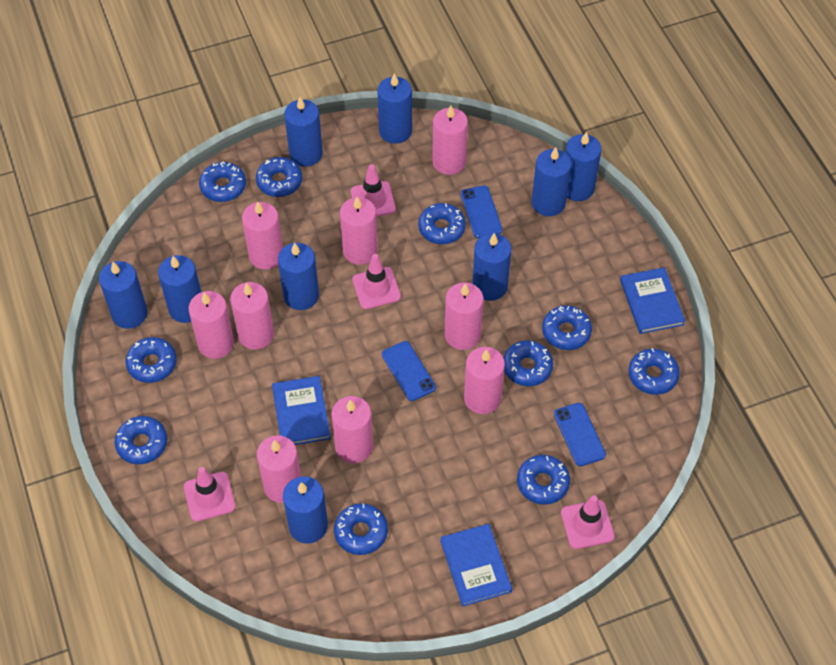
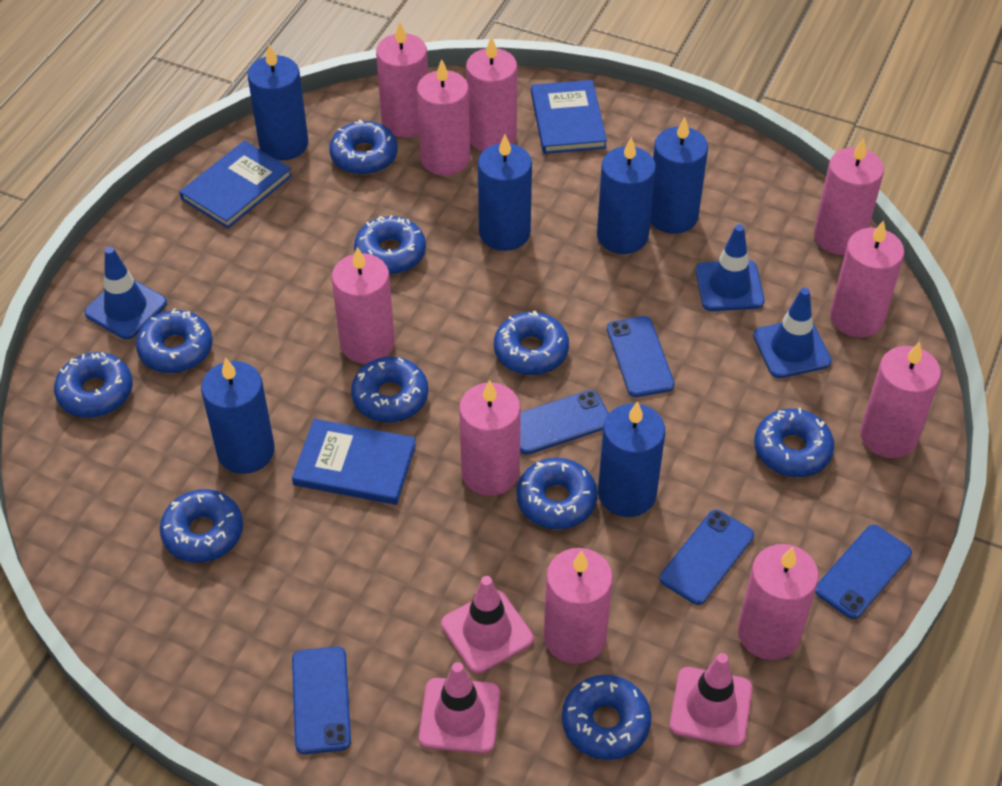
blue candle: [99,261,147,329] [158,255,201,323] [278,243,319,310] [283,476,328,543] [284,97,323,167] [377,73,412,144] [472,233,512,301] [532,147,572,216] [565,132,602,201] = 9 -> [201,358,275,474] [248,44,308,160] [478,134,532,251] [597,137,656,254] [598,401,665,517] [650,117,708,234] = 6
blue phone: [382,341,436,401] [460,185,502,238] [554,403,606,466] = 3 -> [292,646,351,754] [520,390,609,455] [607,316,674,397] [660,510,754,605] [815,525,912,619] = 5
blue traffic cone: none = 0 -> [84,247,167,339] [696,224,765,311] [753,288,832,378] = 3
pink candle: [188,291,234,359] [230,282,274,350] [242,201,283,270] [257,436,301,503] [332,396,373,463] [340,197,378,265] [432,105,468,175] [445,283,483,350] [464,347,505,414] = 9 -> [332,247,395,364] [376,22,428,138] [417,59,470,176] [459,380,521,496] [466,36,517,151] [544,548,613,664] [738,544,819,660] [814,138,884,255] [830,220,905,337] [860,342,941,458] = 10
pink traffic cone: [184,467,236,522] [351,164,396,216] [352,254,401,309] [561,495,615,549] = 4 -> [419,662,500,754] [441,576,534,674] [670,653,752,747] = 3

